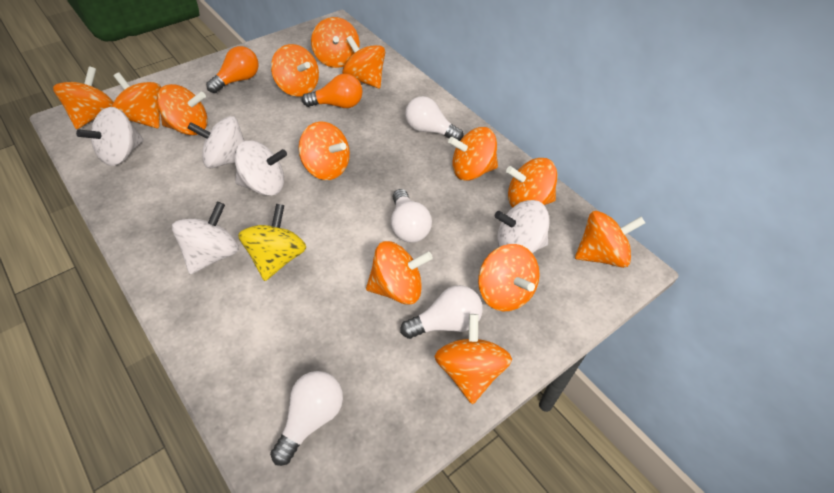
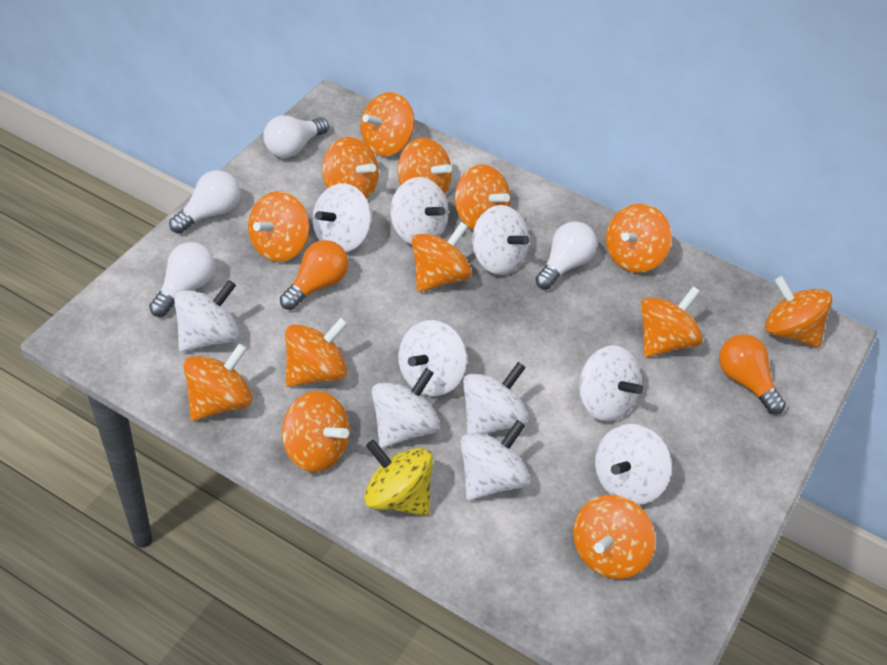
white spinning top: [76,107,144,166] [172,201,239,274] [188,116,245,168] [235,141,287,196] [495,200,550,253] = 5 -> [174,280,239,352] [313,183,371,252] [372,368,440,448] [390,177,449,244] [398,320,467,396] [460,420,530,501] [463,362,529,435] [472,205,530,275] [579,345,643,422] [595,424,672,505] = 10

